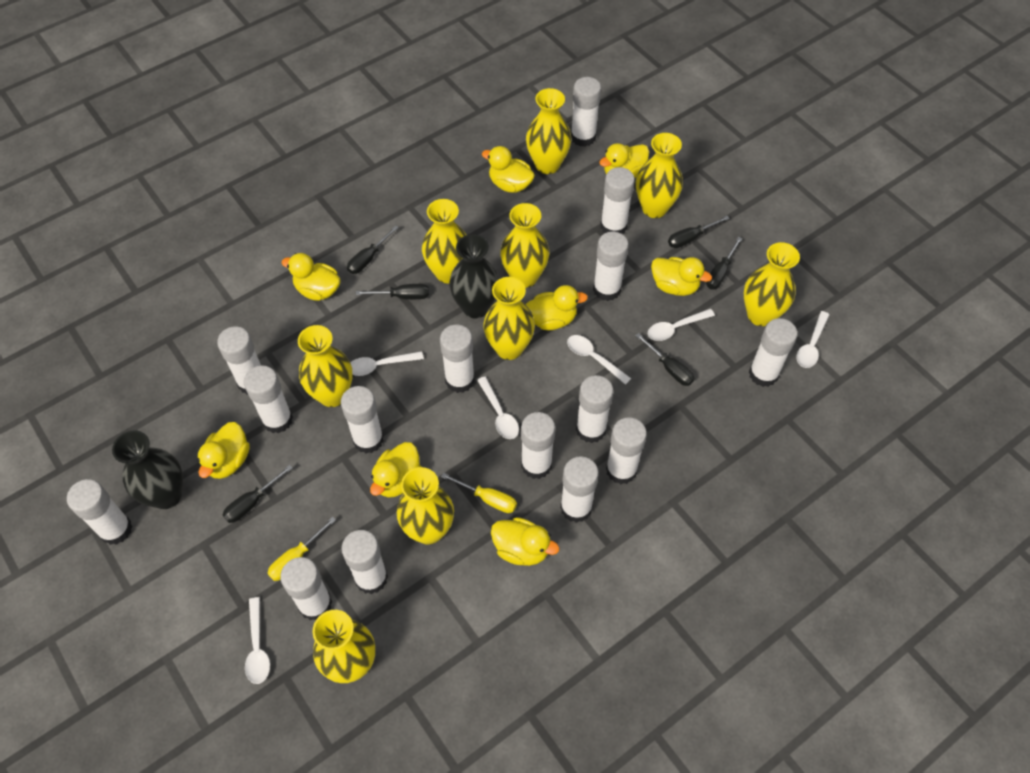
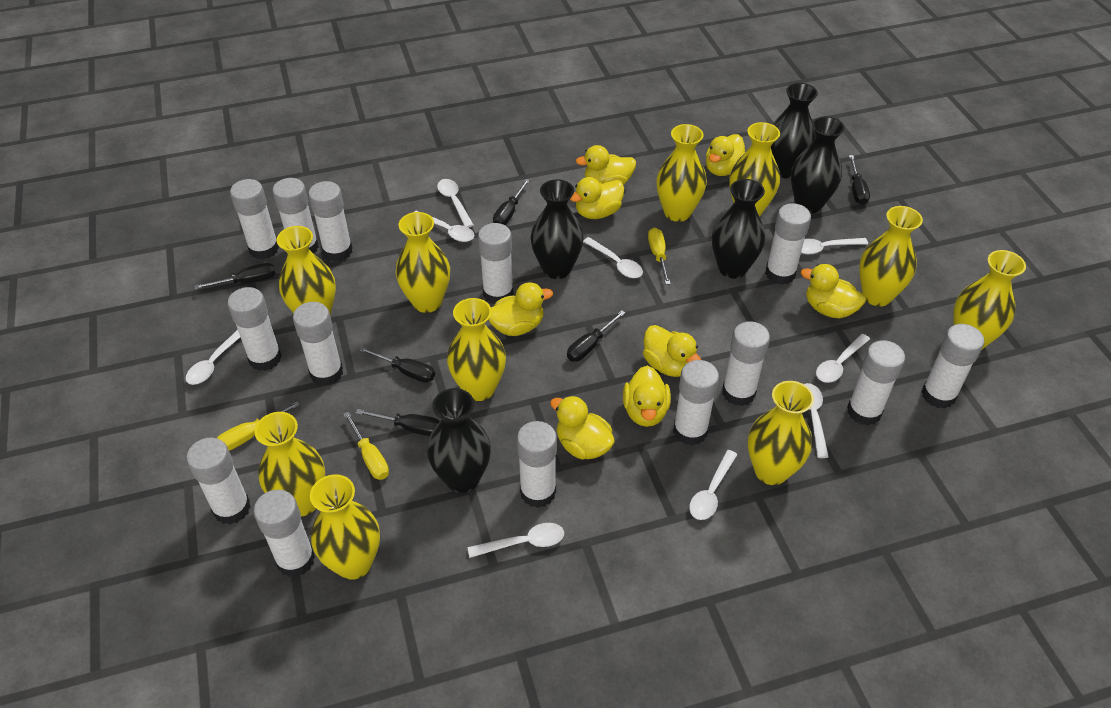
black vase: [112,431,183,509] [449,234,499,318] = 2 -> [427,388,491,493] [531,179,584,279] [712,179,765,279] [771,83,818,178] [791,116,845,214] = 5
white glue stick: [67,479,132,545] [217,326,261,395] [244,366,293,433] [280,557,332,620] [341,386,384,453] [341,530,388,594] [440,325,475,393] [521,412,555,479] [560,456,599,523] [571,77,601,147] [576,375,614,443] [593,232,629,301] [600,167,635,234] [606,417,647,484] [749,318,798,387] = 15 -> [186,437,251,524] [227,287,282,371] [230,179,279,259] [254,490,315,577] [272,178,319,254] [293,302,343,386] [308,181,353,262] [478,223,513,304] [517,421,557,508] [673,360,719,446] [722,321,770,406] [765,203,811,285] [847,340,905,426] [921,324,984,409] = 14
white spoon: [245,597,270,684] [351,351,424,376] [477,377,519,439] [567,335,631,385] [648,309,715,341] [796,311,830,368] = 6 -> [186,330,240,385] [414,211,474,242] [437,179,474,228] [468,523,564,558] [583,237,643,278] [689,450,738,520] [801,238,868,254] [804,383,829,458] [816,334,870,383] = 9
yellow screwdriver: [267,517,336,581] [441,473,517,513] = 2 -> [217,402,300,451] [344,412,389,480] [648,227,671,285] = 3
yellow vase: [298,325,353,407] [312,610,375,683] [397,467,454,545] [422,199,467,284] [483,277,535,360] [500,203,549,288] [526,88,571,174] [636,133,683,218] [744,242,800,326] = 9 -> [254,412,325,516] [276,226,336,316] [310,474,380,580] [395,212,450,313] [447,298,506,401] [656,124,707,222] [729,122,780,216] [748,381,814,485] [859,206,923,306] [953,250,1026,349] = 10

